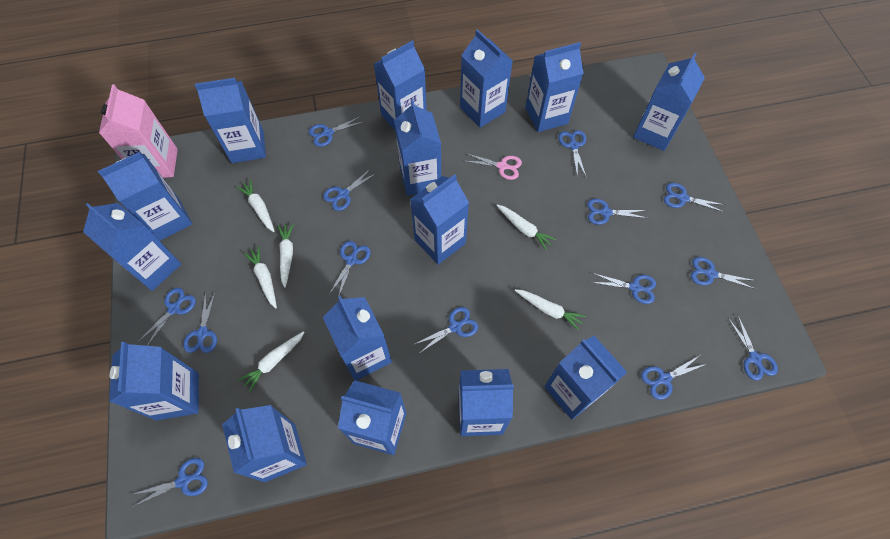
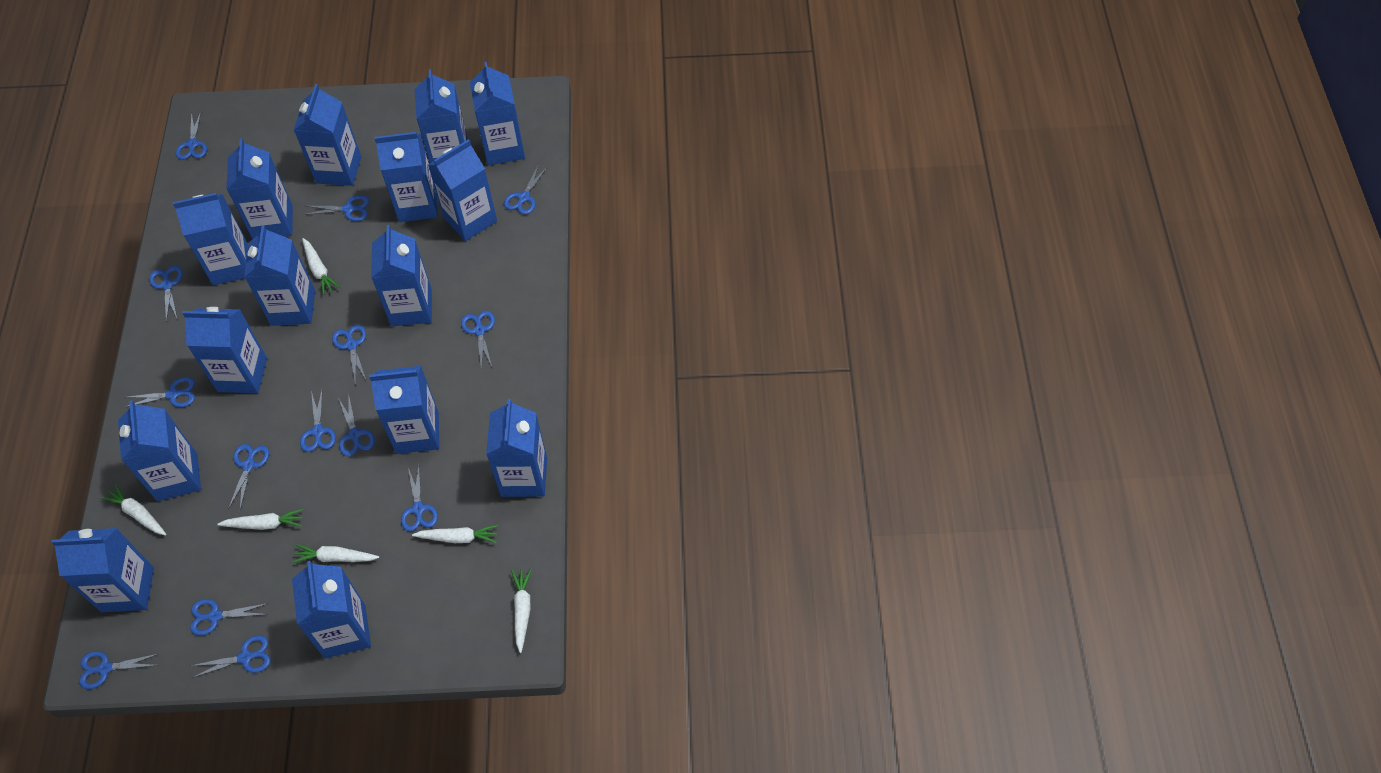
pink carton: [99,85,178,178] = 1 -> none = 0
pink scissors: [465,153,522,180] = 1 -> none = 0

